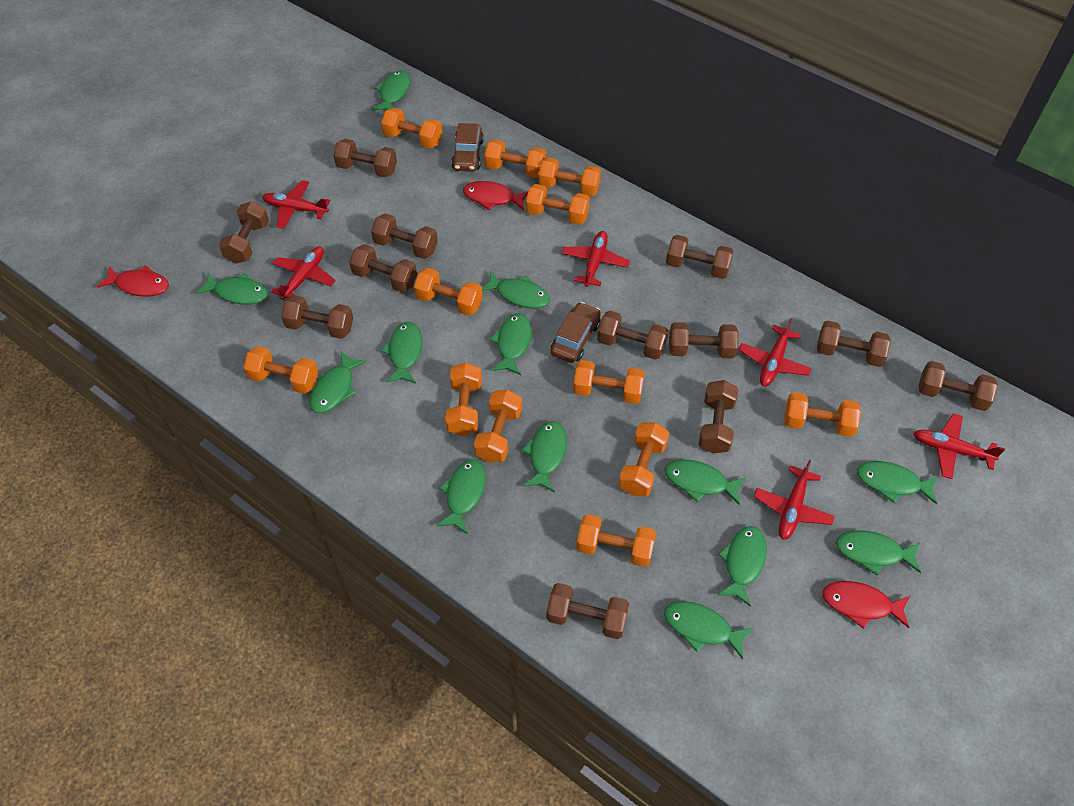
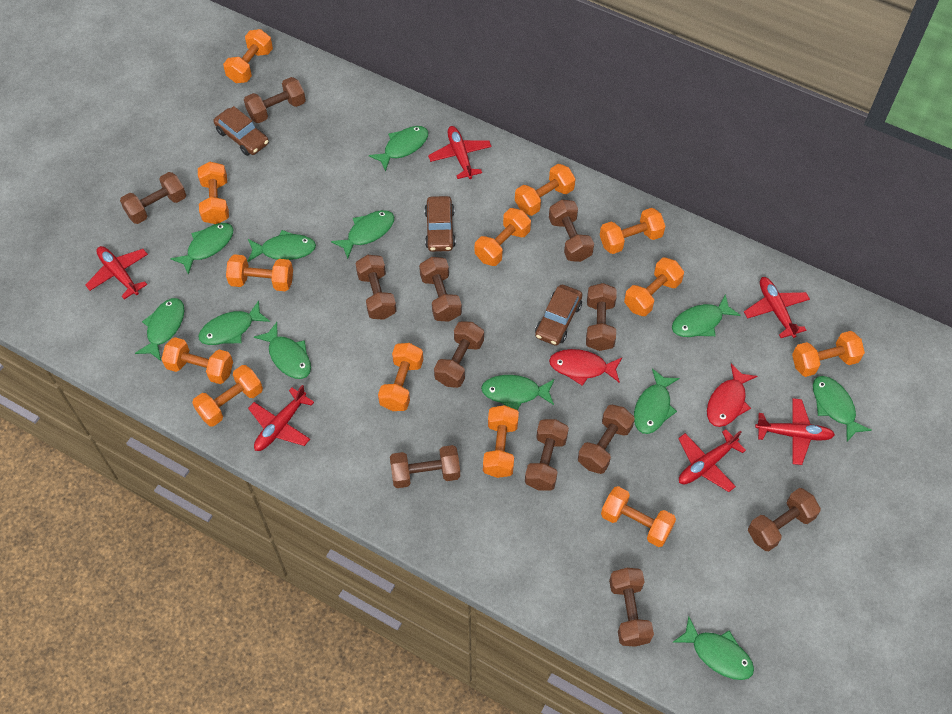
brown car: [451,123,484,172] [550,302,601,363] = 2 -> [214,106,269,156] [424,196,456,252] [535,285,582,346] = 3
green fish: [196,273,268,305] [309,351,367,413] [371,71,411,110] [381,322,422,383] [436,459,486,534] [482,271,550,309] [490,313,532,375] [522,421,567,492] [664,601,753,659] [665,460,746,505] [717,526,767,607] [836,530,921,575] [856,461,939,504] = 13 -> [135,298,184,361] [170,223,233,275] [198,300,270,345] [247,230,316,262] [254,322,311,379] [331,210,394,259] [369,126,428,172] [481,375,555,410] [634,369,679,434] [672,294,740,337] [673,616,754,680] [813,376,871,442] = 12
orange dumbbell: [243,346,318,394] [381,108,442,149] [414,268,483,316] [445,363,482,436] [474,389,522,463] [484,139,546,178] [526,184,590,225] [538,157,601,197] [573,360,645,404] [576,514,656,567] [619,422,669,496] [784,392,861,437] = 12 -> [162,337,233,384] [192,365,263,427] [198,162,229,224] [223,29,273,83] [226,254,293,291] [378,343,423,411] [475,208,531,266] [483,405,519,478] [515,164,575,216] [600,208,665,254] [601,486,676,547] [624,258,684,316] [792,331,865,377] = 13
red fish: [97,265,169,297] [463,181,528,211] [822,581,910,629] = 3 -> [549,349,622,386] [707,364,757,427] = 2

